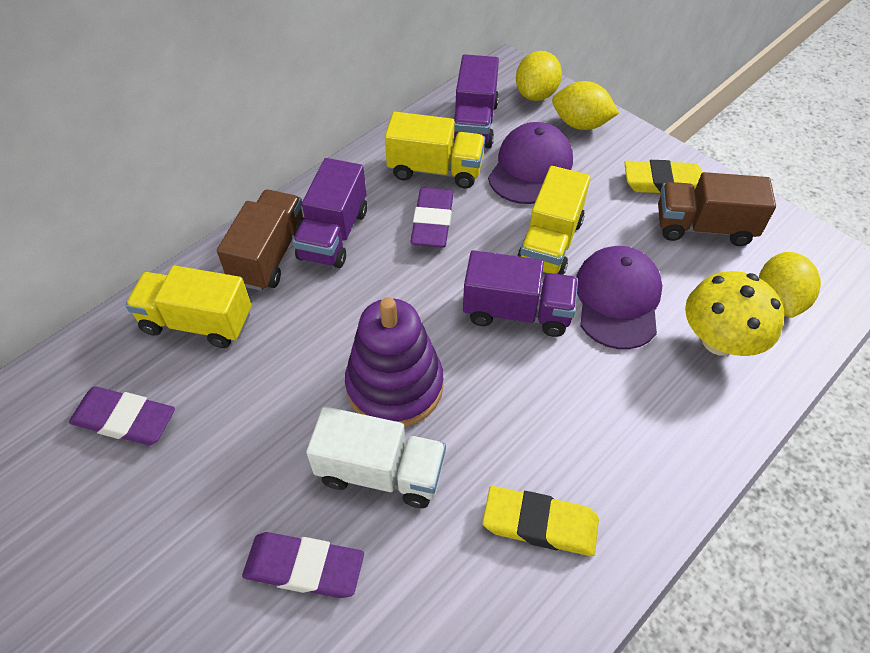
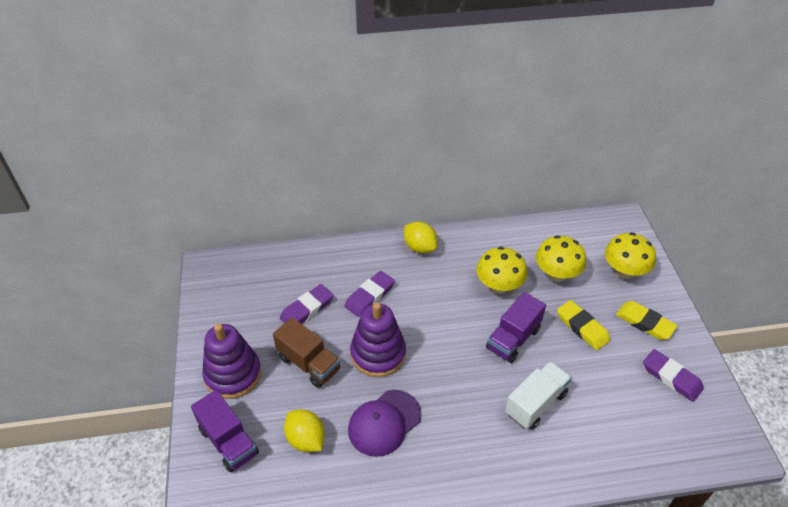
brown truck: [217,189,305,291] [658,172,776,246] = 2 -> [273,317,340,388] = 1
purple cap: [488,122,573,204] [576,246,662,349] = 2 -> [348,390,421,457] = 1
purple stacking toy: [345,297,443,427] = 1 -> [202,324,261,399] [350,303,406,377] = 2
purple truck: [292,158,367,268] [454,54,499,149] [463,250,578,337] = 3 -> [191,390,259,472] [486,292,546,363] = 2
yellow lemon: [516,51,562,101] [552,81,619,130] [759,252,821,318] = 3 -> [284,410,325,452] [404,222,437,254] = 2
yellow mushroom: [685,271,784,356] = 1 -> [477,246,527,294] [536,235,586,282] [605,232,656,279] = 3
yellow truck: [125,266,251,348] [385,112,485,188] [517,166,590,275] = 3 -> none = 0

